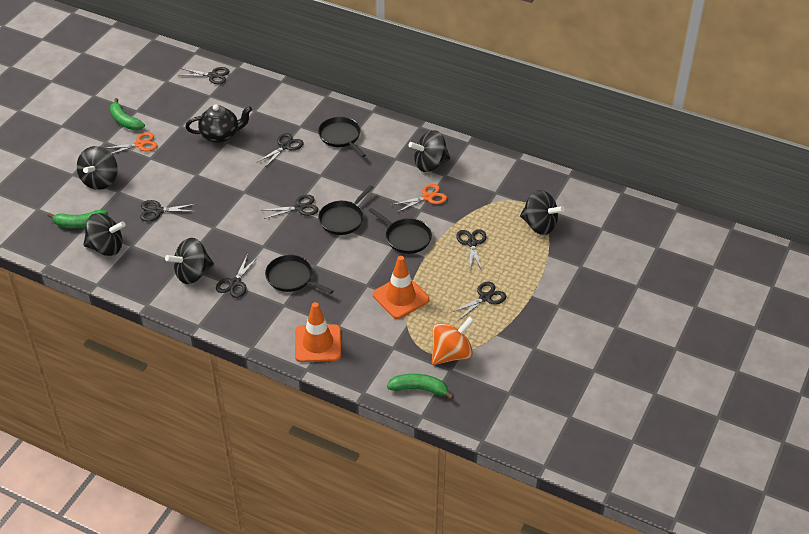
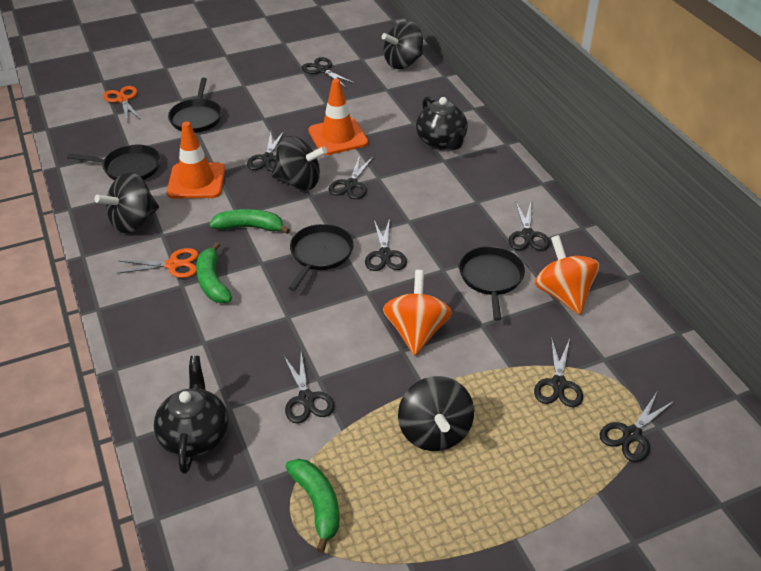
black scissors: [140,200,196,221] [178,67,230,84] [216,254,258,298] [256,133,304,167] [261,195,319,219] [450,282,506,320] [456,229,487,271] = 7 -> [247,131,284,171] [283,352,334,423] [302,57,354,88] [329,155,373,199] [365,218,407,271] [508,202,550,251] [534,337,583,408] [599,392,674,462] = 8
black spinning top: [77,146,118,190] [83,213,126,256] [165,238,214,284] [409,130,450,172] [520,190,565,235] = 5 -> [94,172,159,233] [271,136,327,190] [382,21,423,69] [398,376,474,451] = 4
black teapot: [185,104,252,143] = 1 -> [154,356,228,474] [416,96,468,150] = 2
orange spinning top: [432,316,475,365] = 1 -> [383,270,452,355] [535,235,600,315] = 2

